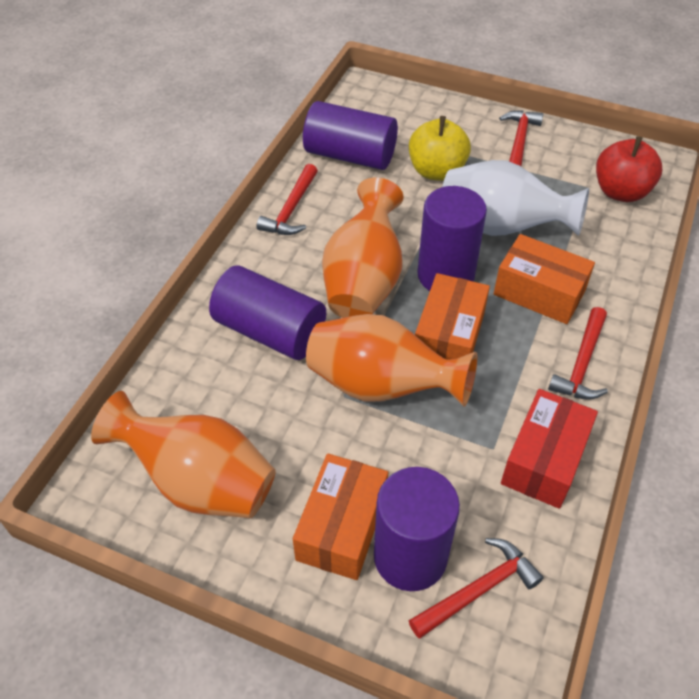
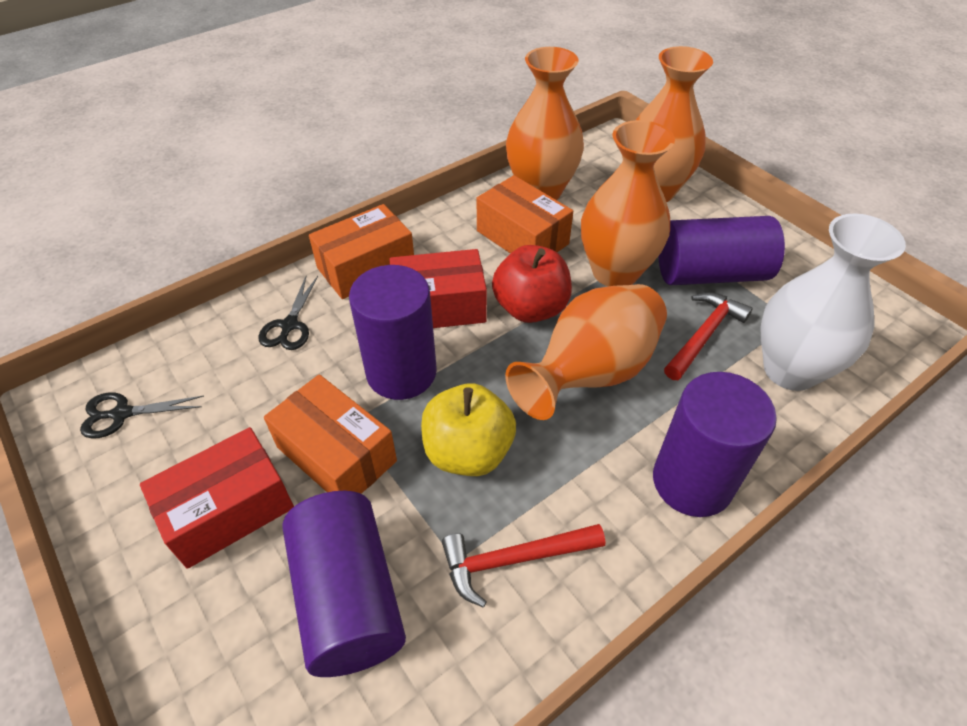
black scissors: none = 0 -> [80,392,204,439] [258,276,318,350] = 2
orange vase: [91,391,275,518] [306,314,477,407] [322,177,403,318] = 3 -> [505,284,667,420] [506,47,584,200] [581,120,675,286] [636,46,713,202] = 4
red box: [501,389,598,509] = 1 -> [140,427,294,569] [389,249,487,328] = 2
red hammer: [257,164,318,235] [409,538,544,638] [499,110,543,166] [548,307,608,400] = 4 -> [442,524,605,607] [664,292,753,380] = 2

